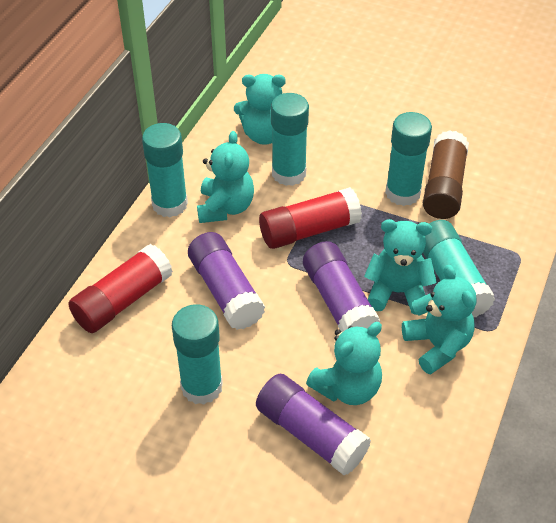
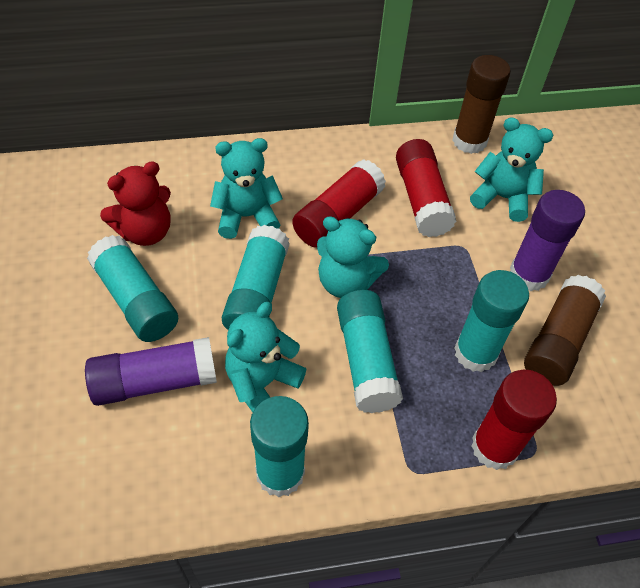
brown glue stick: [423,130,469,219] = 1 -> [452,55,511,154] [524,275,606,386] = 2
purple glue stick: [188,232,265,330] [256,374,371,475] [303,241,381,332] = 3 -> [85,337,217,406] [510,190,585,291] = 2
red glue stick: [68,244,173,333] [259,187,362,249] = 2 -> [292,159,386,248] [396,139,456,237] [471,370,557,470] = 3
red teddy bear: none = 0 -> [100,161,171,246] = 1
turquoise teddy bear: [197,131,254,223] [234,74,286,145] [306,322,382,405] [364,219,437,315] [402,265,476,374] = 5 -> [210,138,283,239] [225,302,306,412] [317,216,389,298] [470,117,553,222] = 4

